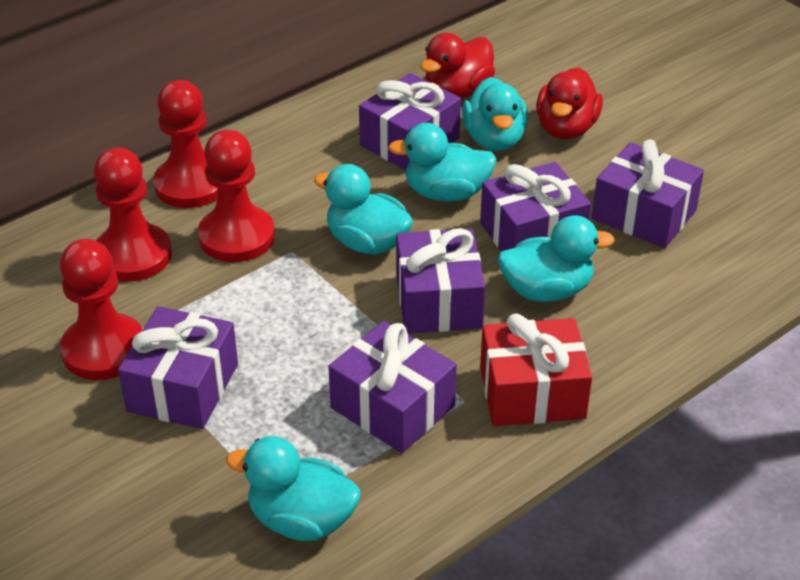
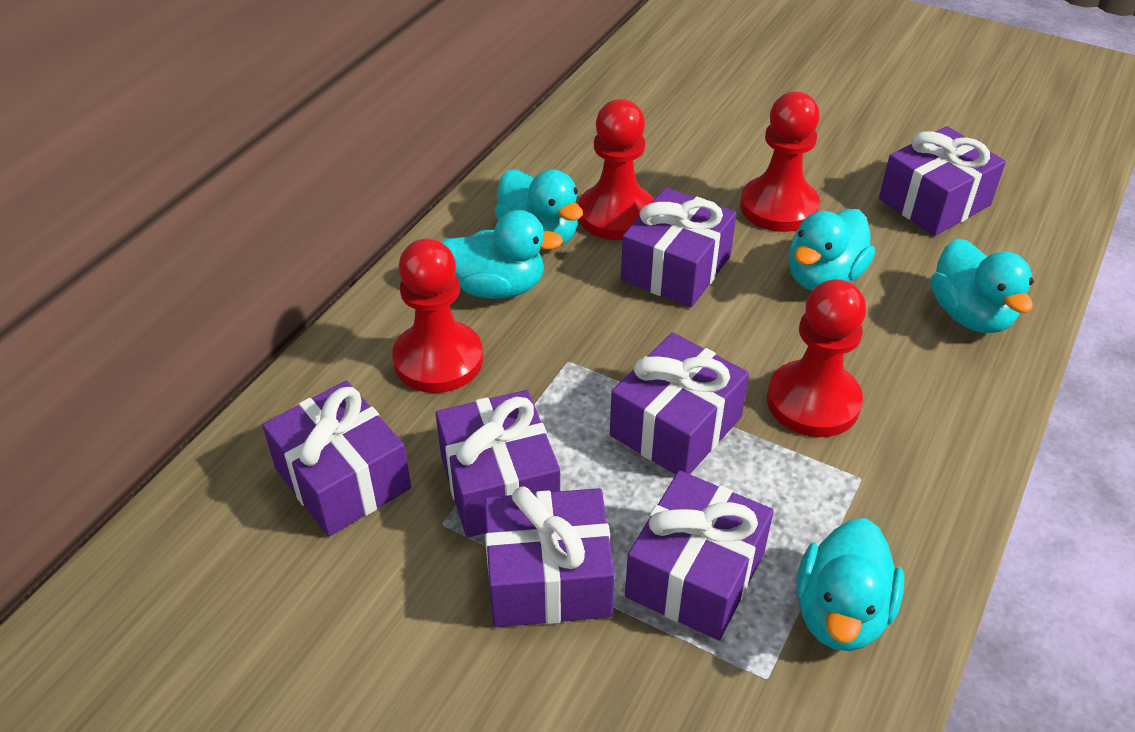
purple gift: [118,306,238,429] [328,321,457,453] [359,73,461,170] [396,228,485,334] [480,162,591,251] [592,139,704,248] = 6 -> [262,381,411,536] [435,390,560,538] [484,486,615,627] [610,332,749,475] [621,187,737,307] [625,470,774,640] [879,126,1006,236] = 7
red duck: [420,33,495,99] [536,68,603,139] = 2 -> none = 0
red gift: [480,313,592,426] = 1 -> none = 0

